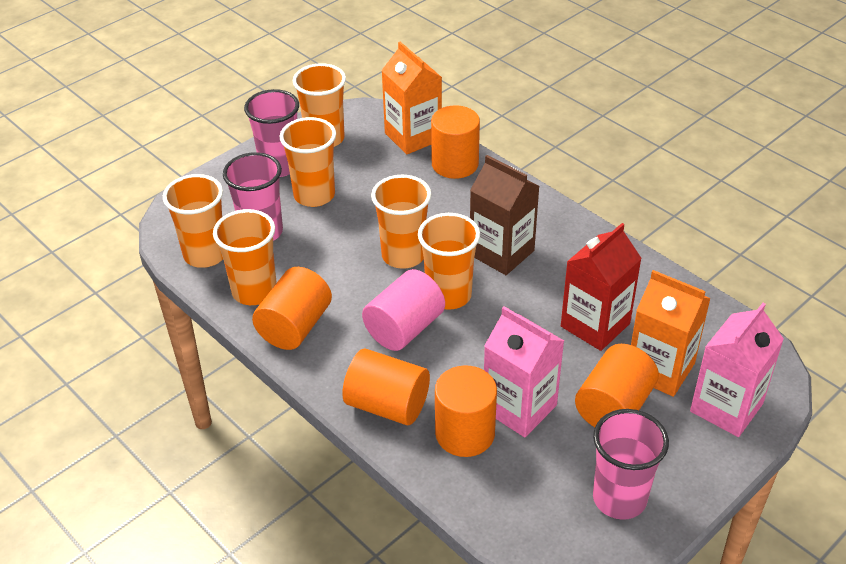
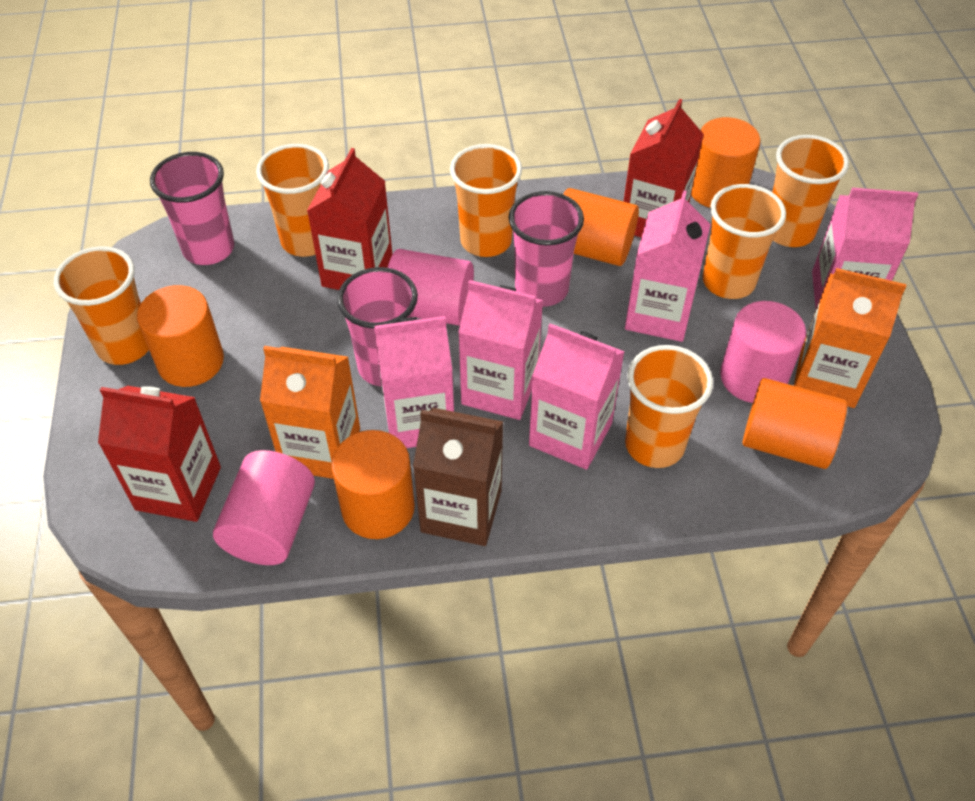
pink carton: [484,306,564,437] [690,303,784,437] = 2 -> [374,316,454,448] [458,280,543,420] [529,323,625,470] [625,190,711,342] [812,188,918,309] = 5
pink cylinder: [362,269,445,351] = 1 -> [213,450,315,565] [387,249,474,326] [720,301,806,403] = 3
red carton: [561,223,642,351] = 1 -> [98,386,221,522] [307,148,393,290] [624,99,704,237] = 3

